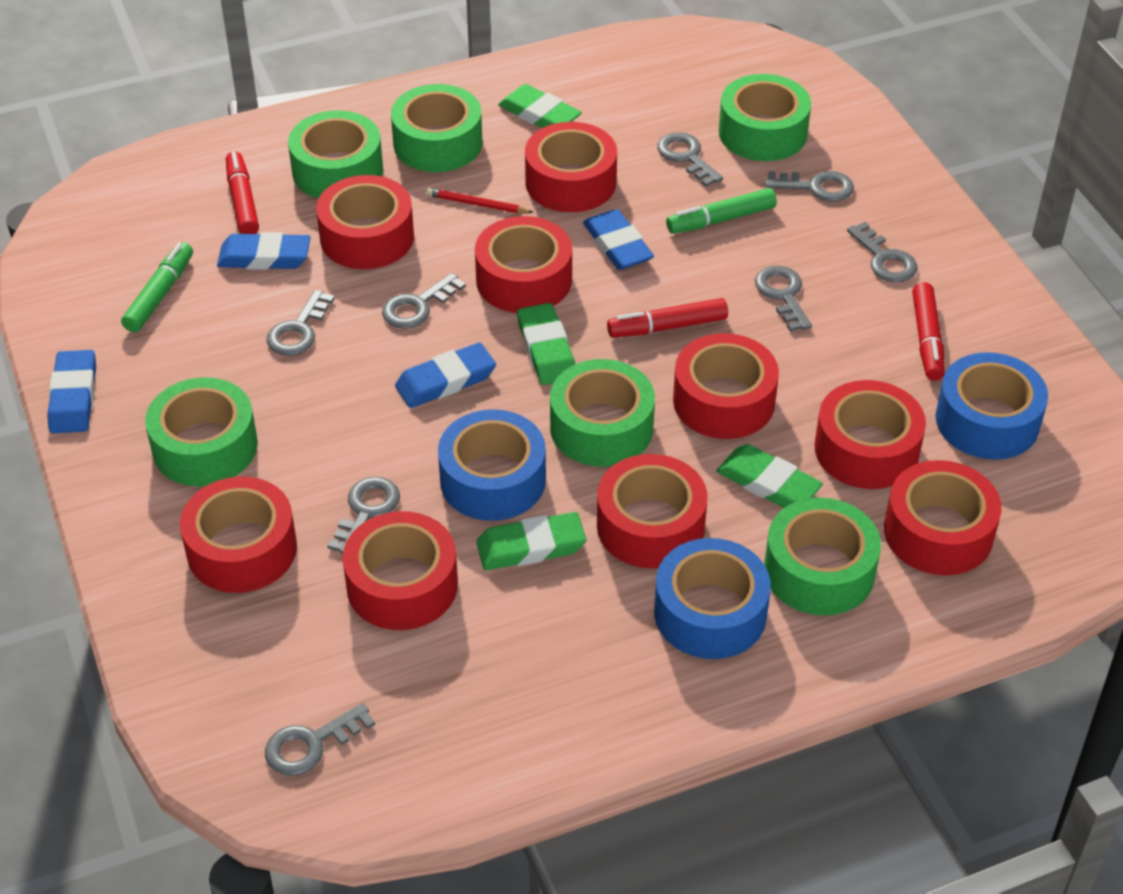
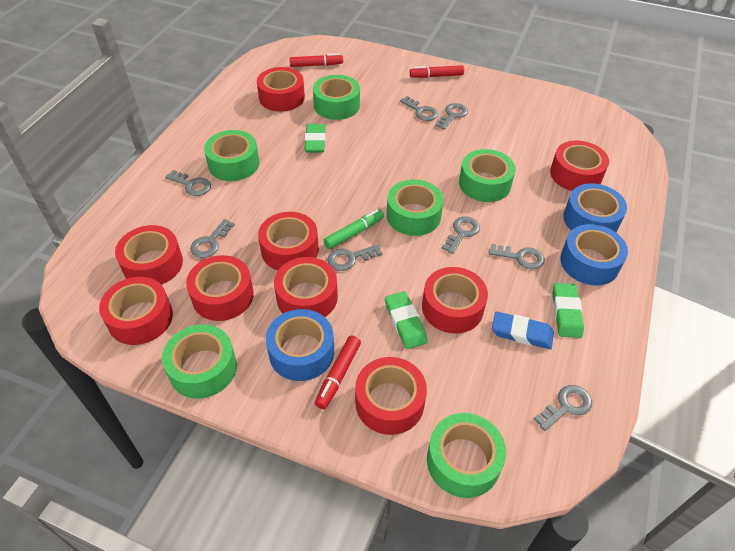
blue eraser: [47,350,96,433] [217,232,310,270] [395,342,496,408] [583,209,654,270] = 4 -> [492,311,554,349] = 1
green eraser: [476,512,586,570] [498,84,582,128] [517,303,575,385] [716,444,823,508] = 4 -> [304,124,325,152] [385,291,428,349] [552,283,584,338] = 3
green marker: [121,242,193,332] [666,188,777,234] = 2 -> [323,209,384,249] = 1
red pencil: [426,188,534,213] = 1 -> none = 0

